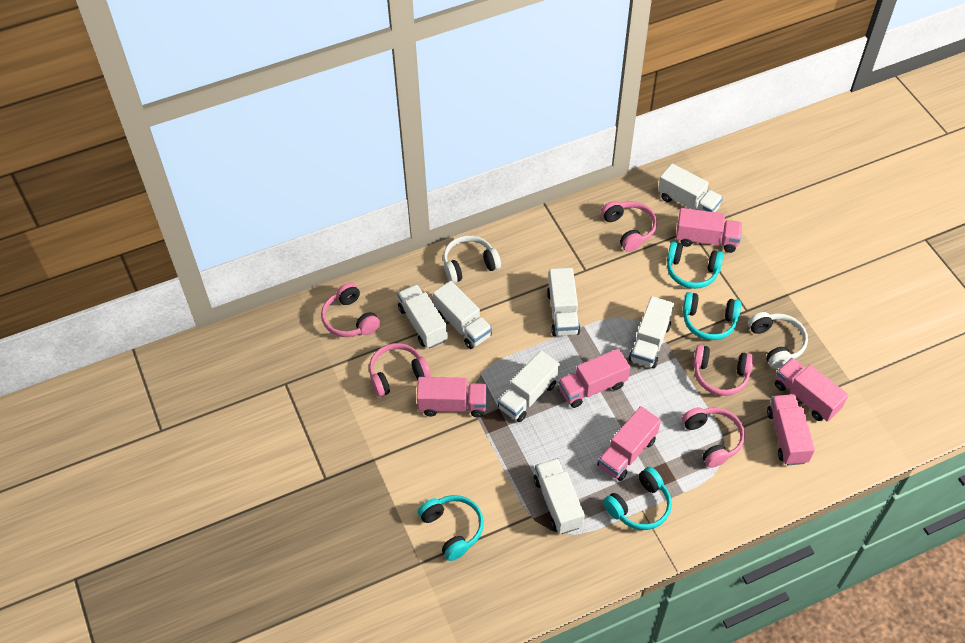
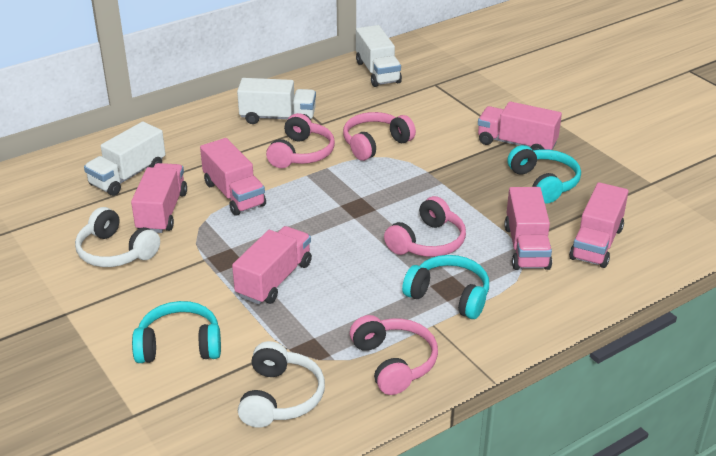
pink headphones: [321,283,380,337] [369,343,431,397] [601,201,657,252] [682,407,745,468] [693,345,754,396] = 5 -> [266,113,335,168] [343,112,416,161] [350,315,438,395] [384,196,466,257] = 4
turquoise headphones: [418,495,484,561] [603,467,672,530] [667,241,724,289] [683,292,741,340] = 4 -> [132,301,221,363] [402,255,489,319] [507,145,581,204] = 3
white truck: [397,284,448,348] [433,281,492,349] [498,351,560,422] [534,458,585,534] [547,268,580,336] [629,296,674,368] [658,163,723,212] = 7 -> [84,122,166,196] [237,78,316,124] [356,25,402,87] = 3

